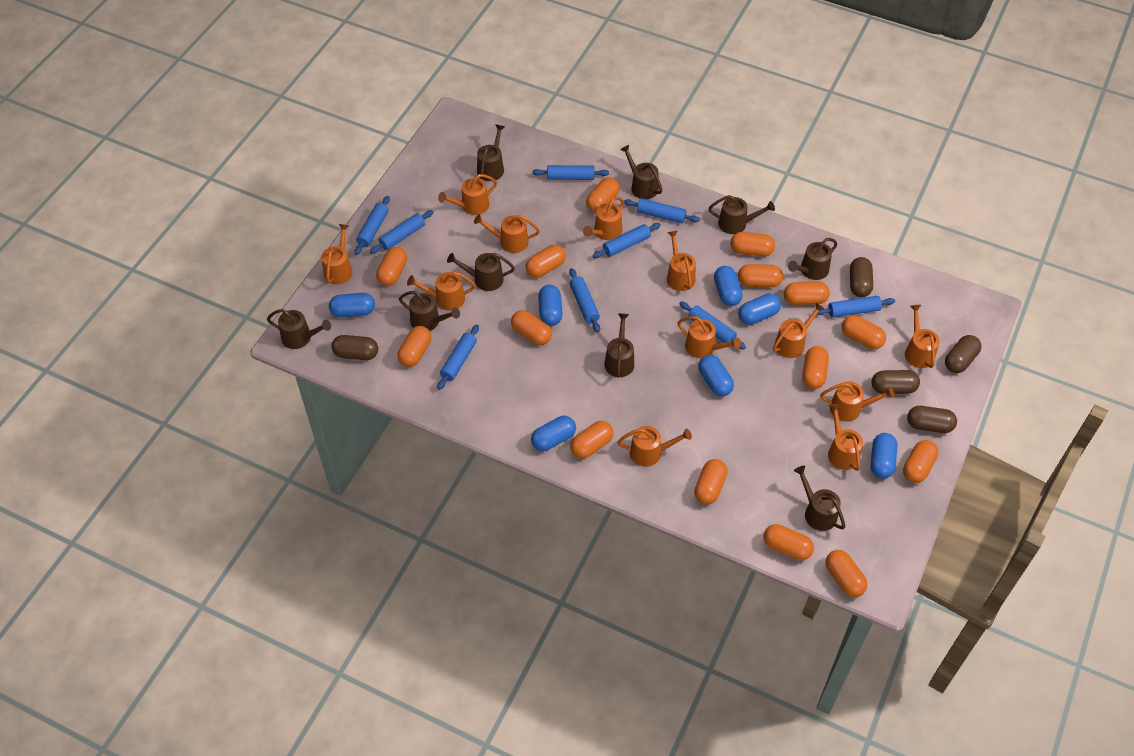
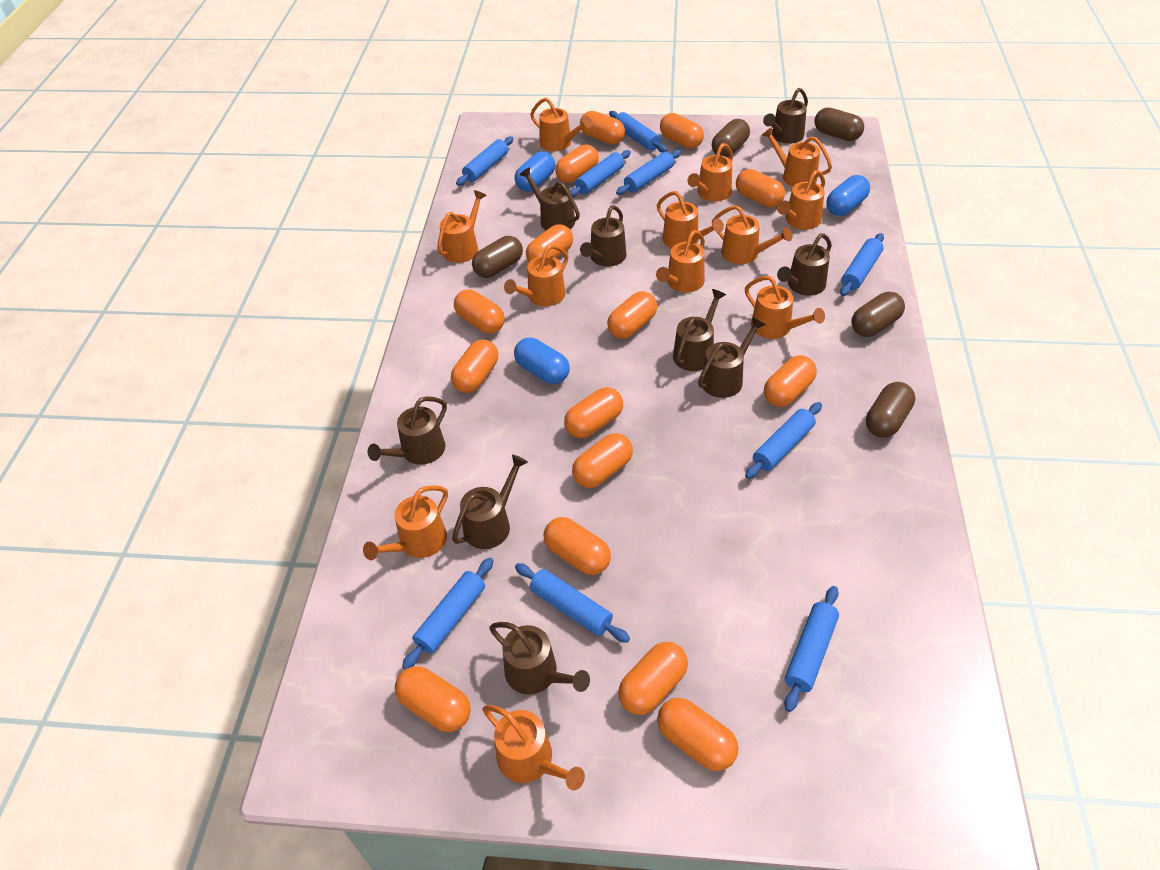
blue capsule: [329,293,375,318] [531,416,576,451] [538,285,563,326] [698,355,734,396] [714,266,743,306] [738,294,781,325] [871,433,898,479] = 7 -> [514,338,570,384] [515,151,555,192] [826,175,870,216] = 3

